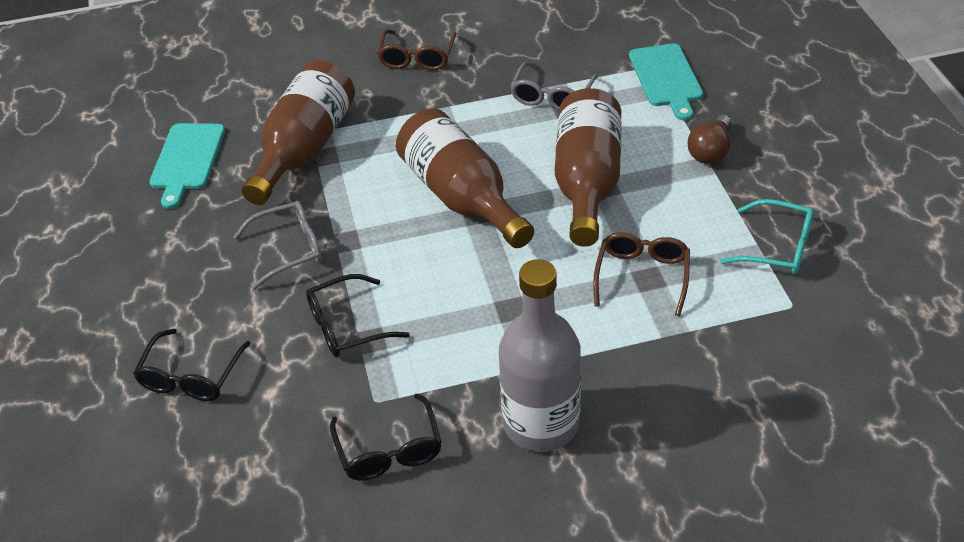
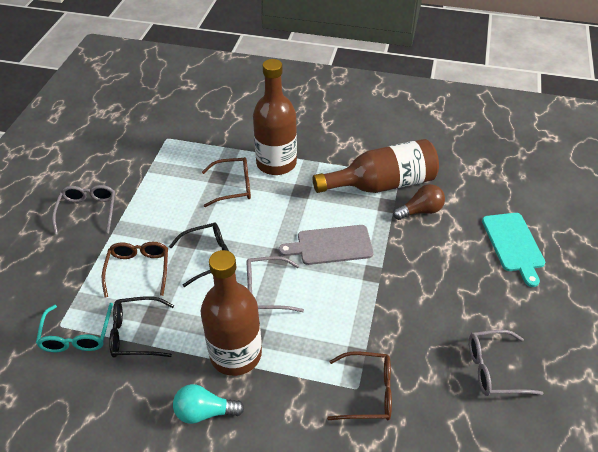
black glasses: [133,329,251,401] [306,274,410,357] [330,393,442,481] = 3 -> [109,296,174,358] [169,223,229,287] = 2
brown glasses: [377,29,457,71] [593,232,690,317] = 2 -> [102,242,168,297] [202,157,251,207] [327,351,392,420] = 3
grey bottle: [499,259,581,452] = 1 -> none = 0
grey cutting board: none = 0 -> [279,225,374,265] = 1
grey glasses: [233,201,322,289] [510,62,598,110] = 2 -> [52,185,115,235] [247,256,304,312] [469,330,543,396] = 3
turquoise cutting board: [150,123,225,209] [629,43,703,121] = 2 -> [482,213,545,287] = 1
turquoise light bulb: none = 0 -> [173,384,244,424] = 1

